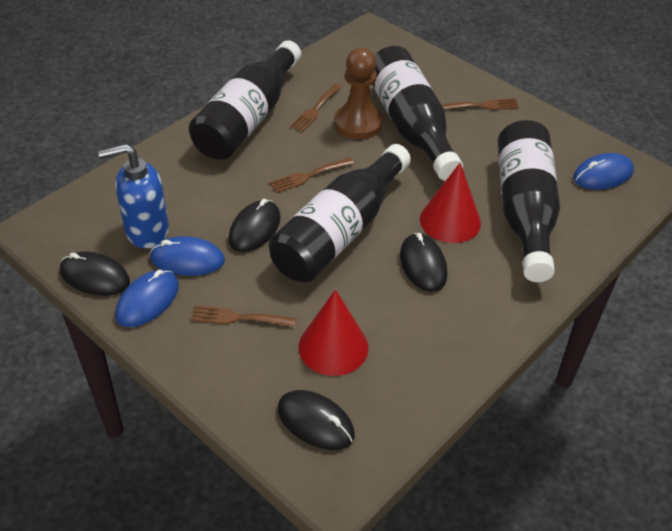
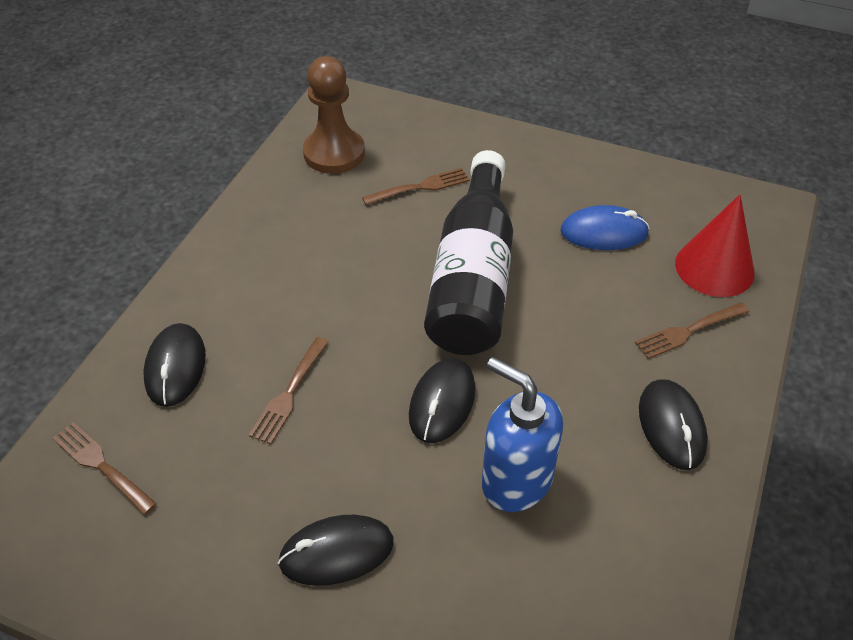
black bottle: [189,40,301,160] [269,144,411,282] [372,46,463,181] [498,120,560,282] = 4 -> [424,150,513,355] = 1
blue mouse: [115,270,179,327] [150,236,225,276] [573,153,634,189] = 3 -> [560,205,650,250] = 1
red cone: [299,289,368,376] [420,163,481,243] = 2 -> [675,194,754,297] = 1

